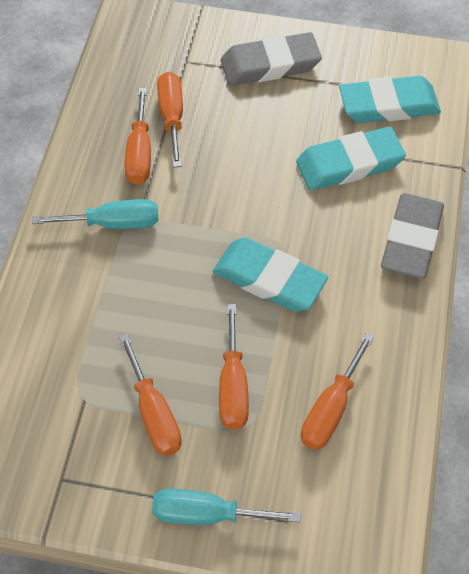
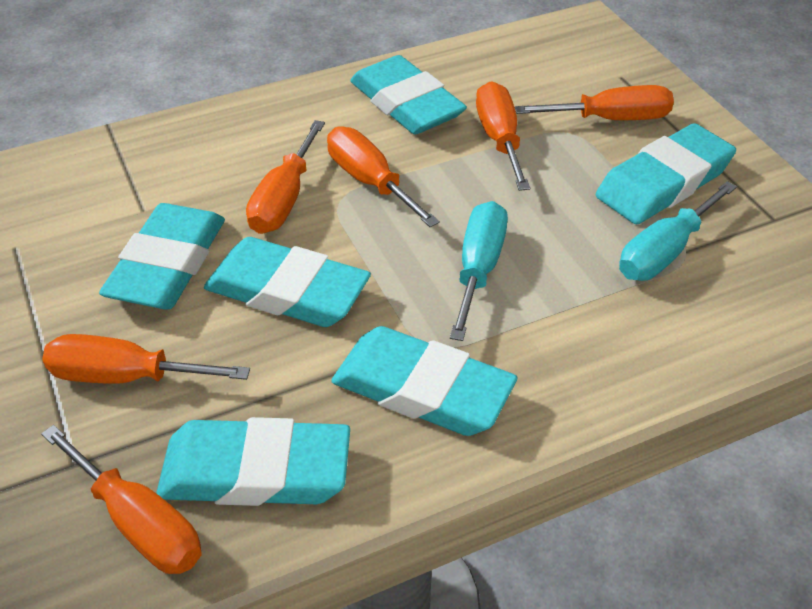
grey eraser: [221,32,322,86] [381,193,444,279] = 2 -> none = 0
orange screwdriver: [119,334,182,456] [124,88,151,185] [157,72,183,168] [219,304,249,430] [301,333,374,450] = 5 -> [41,425,202,574] [42,334,250,384] [246,120,325,234] [327,126,440,227] [476,81,530,191] [515,85,674,120] = 6
turquoise eraser: [213,238,328,312] [296,127,406,191] [339,76,441,123] = 3 -> [99,203,225,309] [156,417,350,506] [204,237,371,327] [331,326,518,436] [350,55,467,134] [596,123,736,225] = 6

